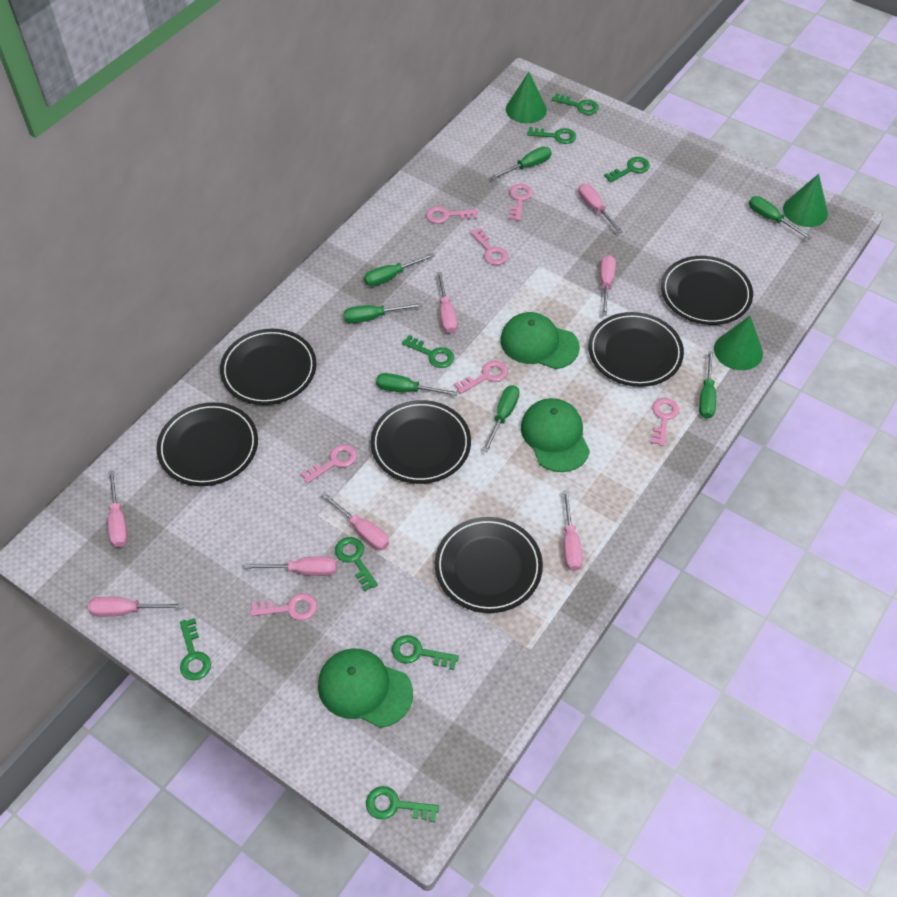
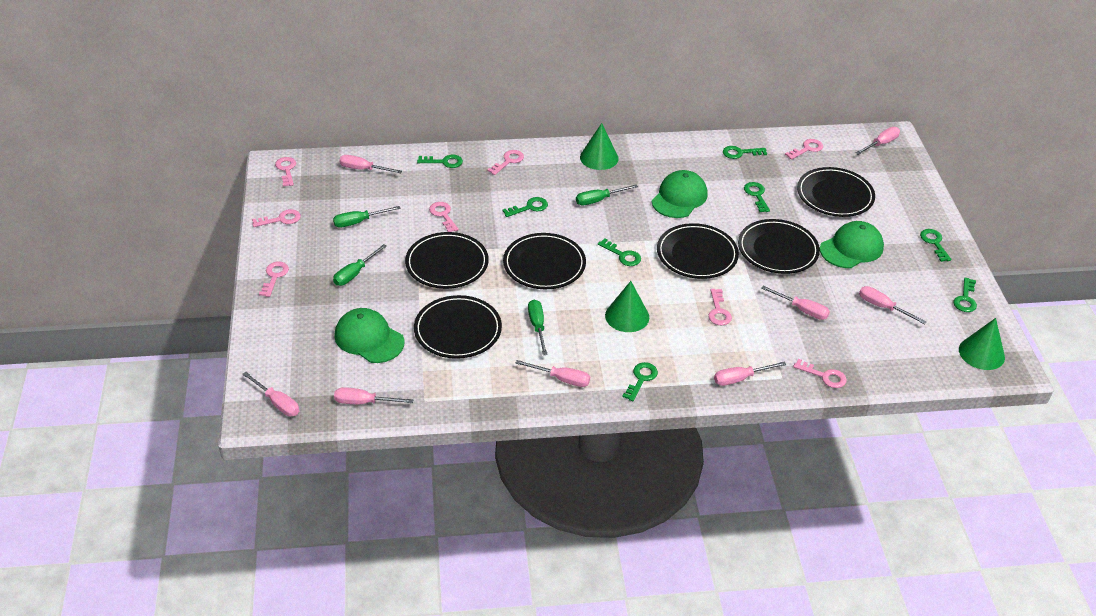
green screwdriver: [344,303,422,323] [364,253,435,287] [376,373,458,396] [483,385,520,453] [491,147,552,180] [699,351,716,419] [749,196,812,240] = 7 -> [333,206,400,228] [333,244,387,286] [528,300,548,355] [576,184,638,205] = 4
pink key: [251,593,317,621] [300,444,357,484] [426,206,478,224] [454,361,508,394] [470,228,508,265] [509,184,533,221] [651,398,679,446] = 7 -> [252,209,301,227] [259,261,289,297] [275,157,296,186] [429,202,459,232] [487,150,524,175] [708,289,732,325] [785,139,823,160] [793,359,847,388] = 8

